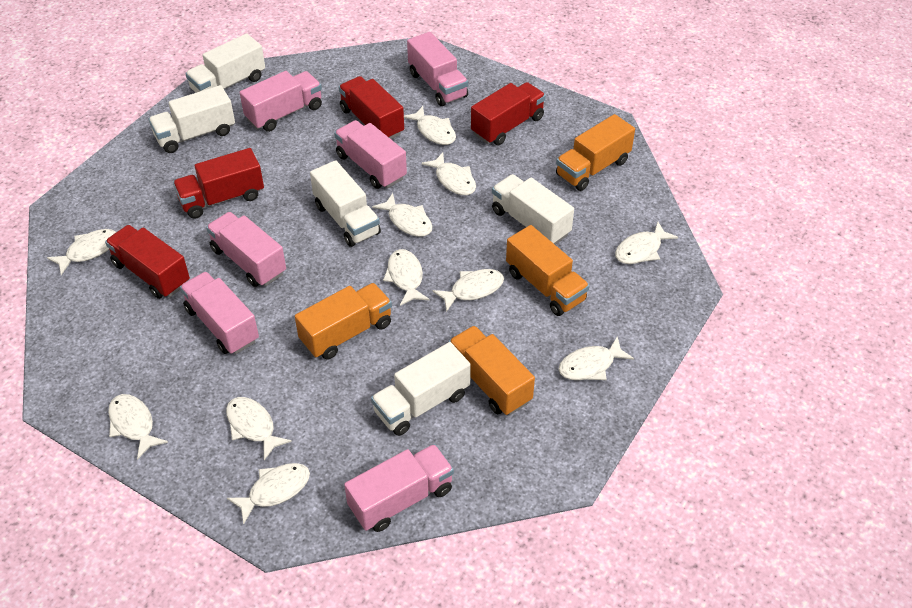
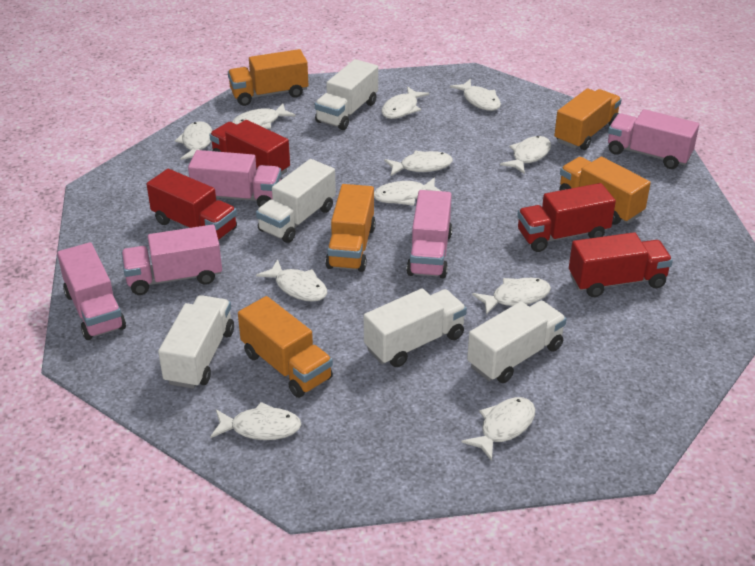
orange truck: [295,283,392,360] [449,326,535,416] [506,225,590,316] [556,114,635,191] = 4 -> [228,49,308,106] [238,296,333,398] [325,184,376,272] [554,88,622,150] [559,157,651,225] = 5
pink truck: [180,272,259,354] [206,212,286,287] [240,71,322,132] [334,120,407,189] [344,444,454,532] [407,32,468,106] = 6 -> [57,242,126,340] [121,224,222,295] [188,150,281,207] [406,190,452,278] [608,109,699,169] = 5

